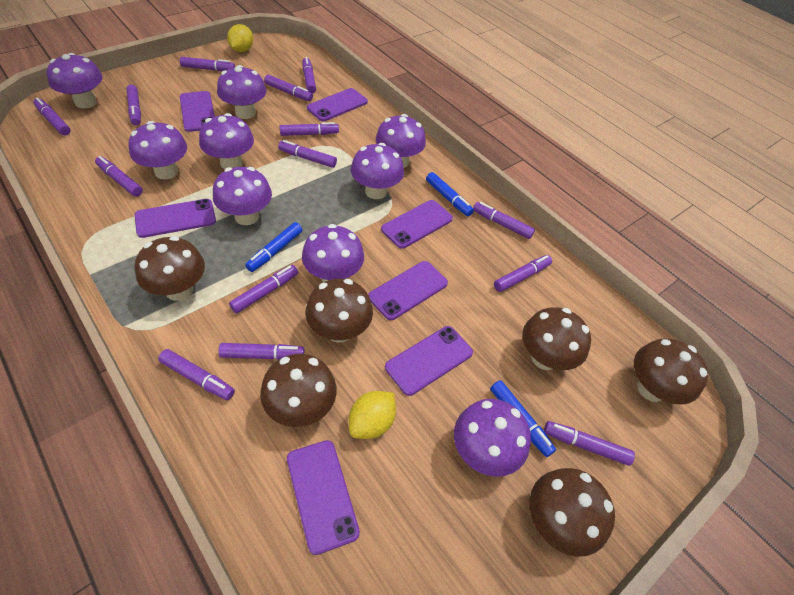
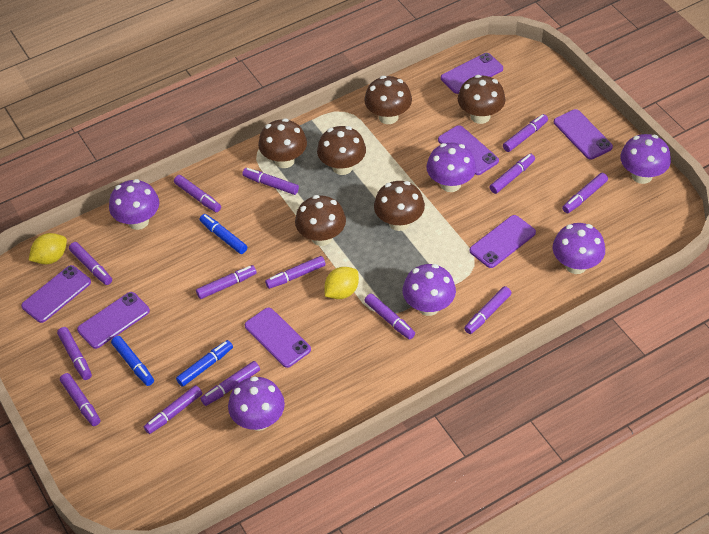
purple mushroom: [47,53,103,109] [129,121,187,179] [199,113,254,169] [213,167,272,225] [217,65,267,119] [302,224,364,282] [351,143,404,199] [376,114,426,168] [454,399,531,477] = 9 -> [109,179,159,230] [228,376,285,431] [402,264,456,316] [426,143,476,192] [553,223,605,274] [620,134,671,184] = 6

